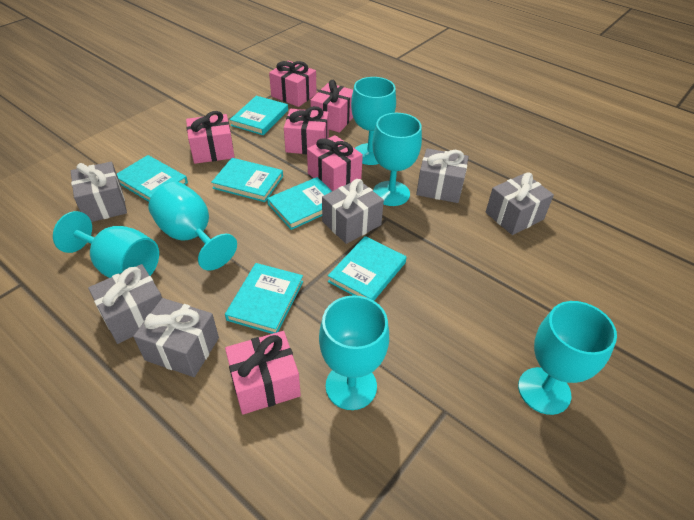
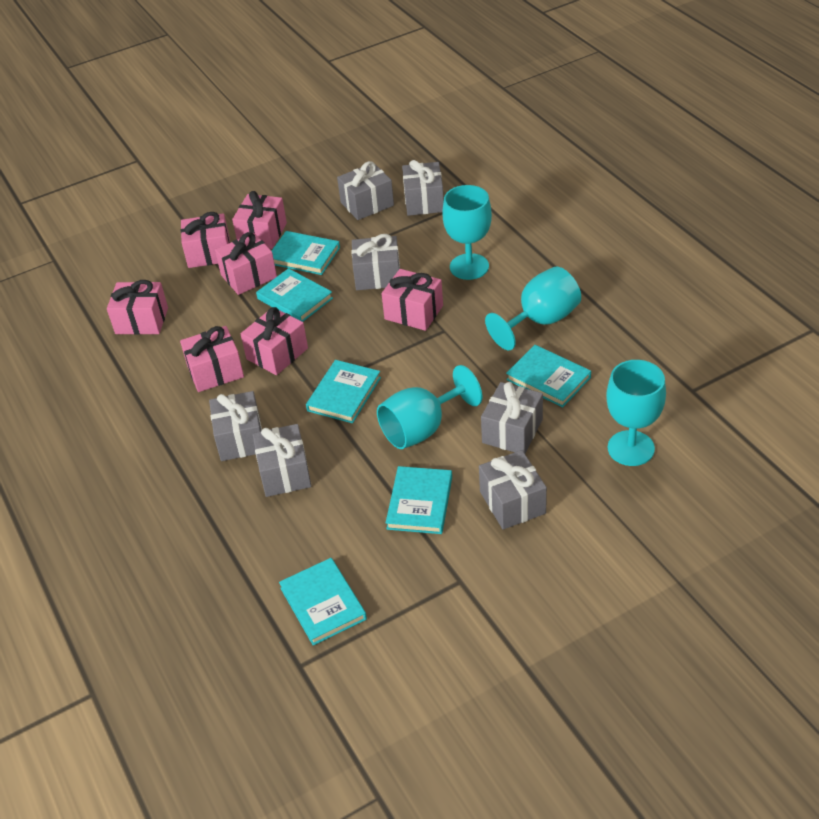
grey gift: [71,162,127,222] [88,264,162,344] [133,298,219,377] [322,179,384,244] [416,148,469,203] [486,172,554,235] = 6 -> [209,391,262,461] [253,424,311,497] [337,161,394,220] [351,234,400,290] [402,160,444,216] [479,450,547,530] [481,382,543,453] = 7
pink gift: [186,111,235,164] [225,331,301,415] [269,61,317,107] [284,106,329,154] [307,135,363,191] [310,80,353,133] = 6 -> [107,280,168,335] [180,326,244,392] [181,212,230,268] [215,232,277,295] [232,191,287,249] [241,307,308,375] [381,269,443,331] = 7
turquoise goblet: [53,211,159,278] [148,182,237,270] [319,295,389,410] [351,77,396,165] [373,113,422,206] [518,301,617,415] = 6 -> [377,365,482,449] [442,185,492,280] [485,266,581,350] [606,360,666,466] = 4

